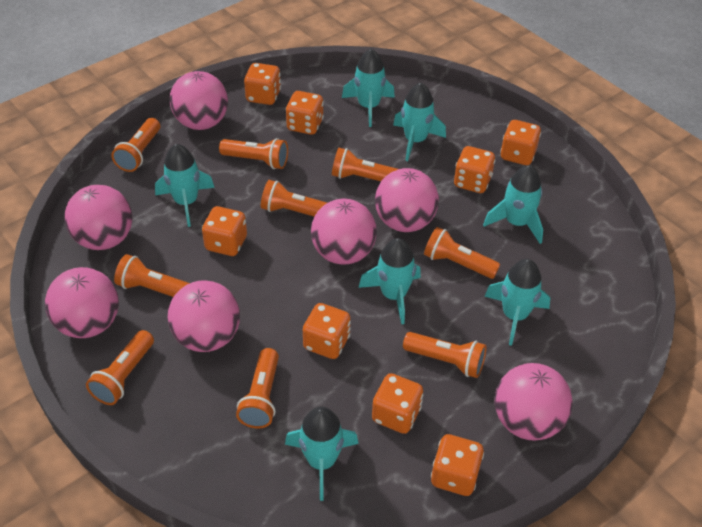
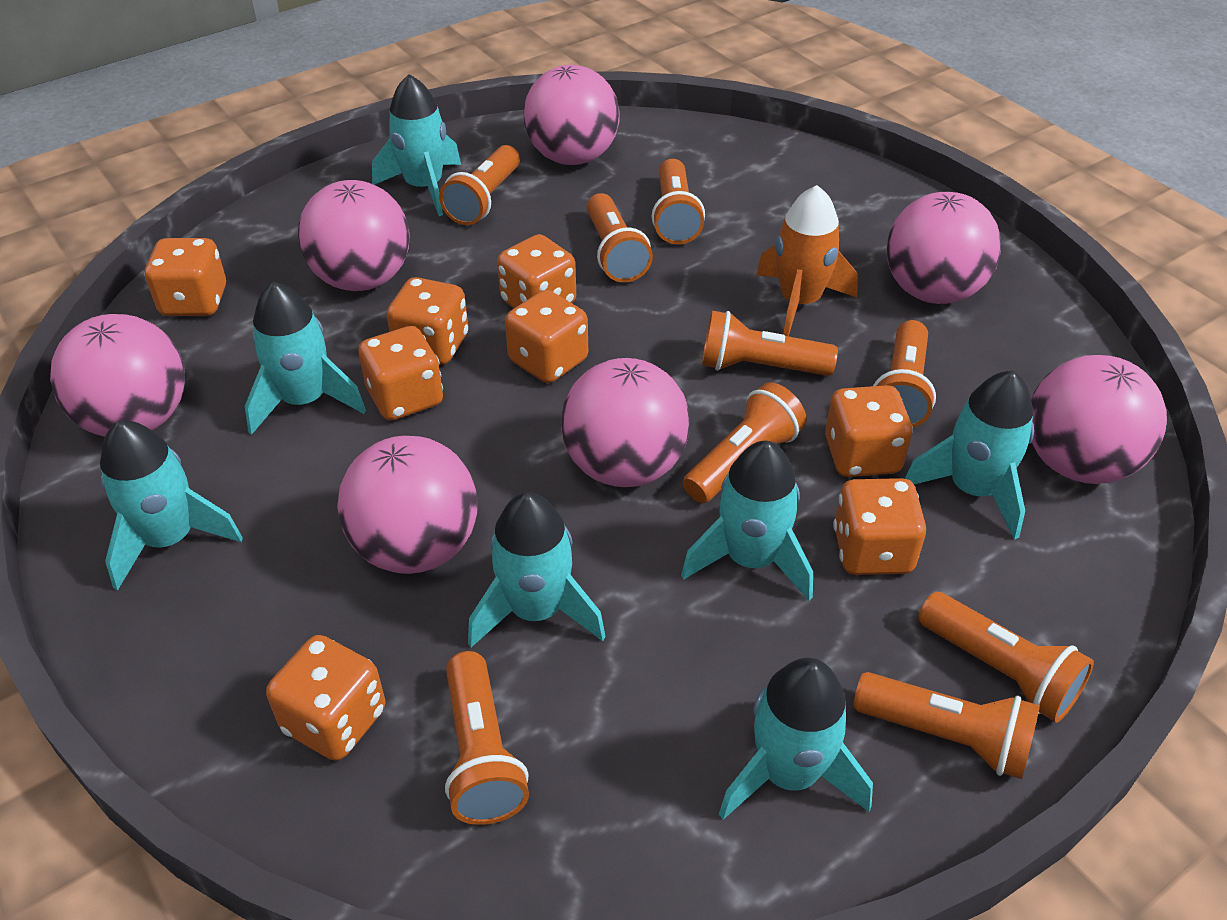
orange rocket: none = 0 -> [756,185,858,336] = 1

